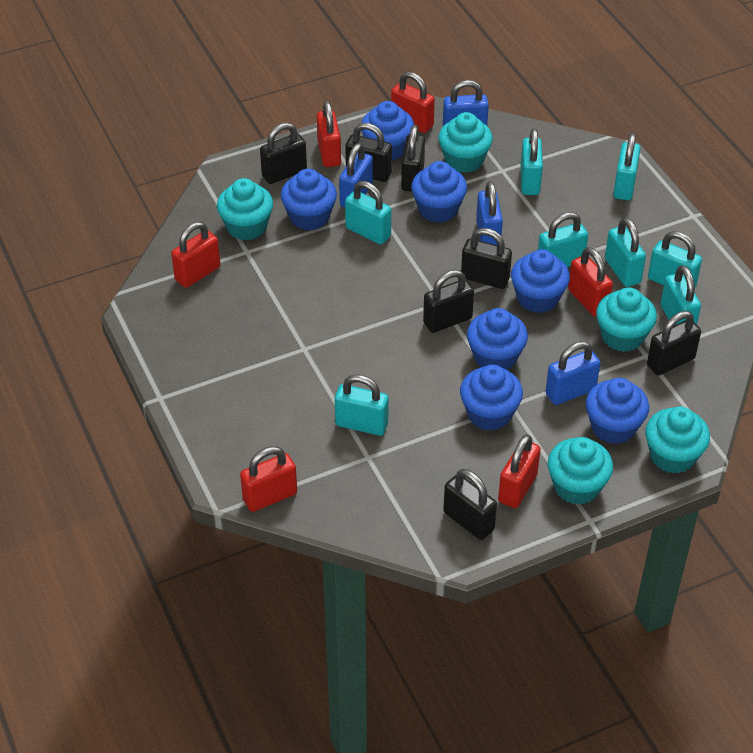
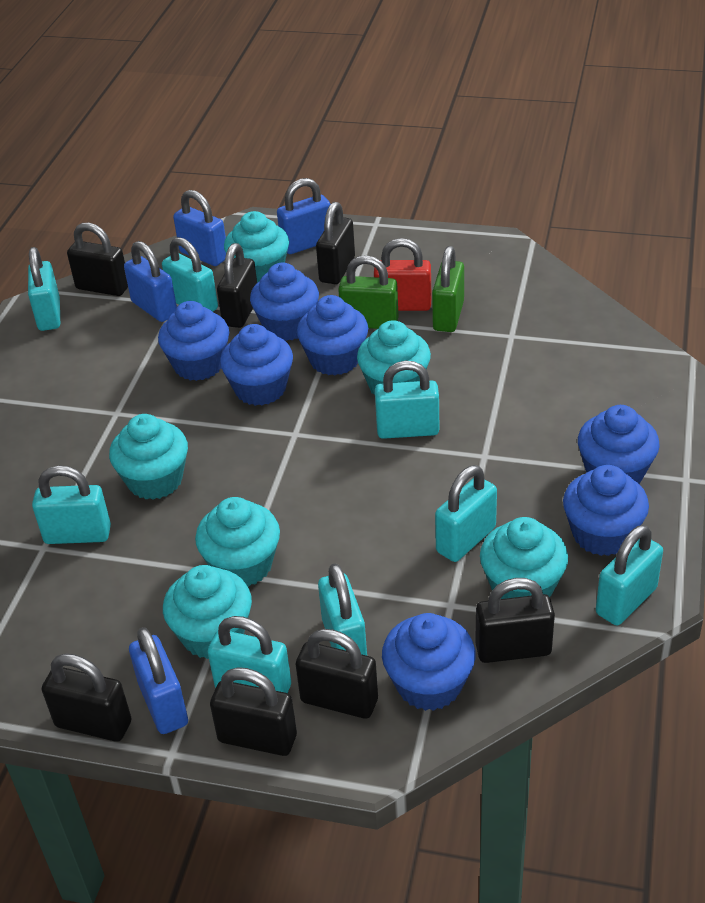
green padlock: none = 0 -> [338,255,399,329] [432,246,464,332] = 2
red padlock: [171,222,220,288] [240,446,297,512] [317,101,341,167] [391,72,435,133] [498,434,541,508] [568,247,613,316] = 6 -> [374,238,432,311] = 1
turquoise cupcake: [217,178,273,240] [438,112,493,173] [548,437,613,505] [596,287,657,352] [645,407,710,473] = 5 -> [109,414,188,500] [163,565,252,659] [195,497,280,587] [224,211,289,283] [357,320,431,395] [480,517,568,599] = 6

